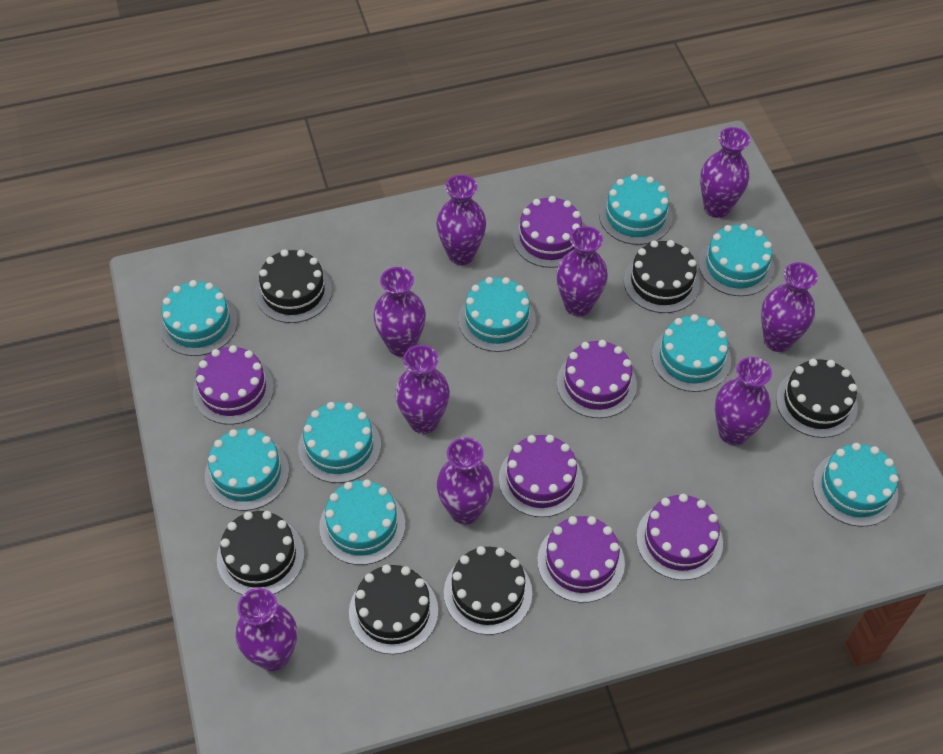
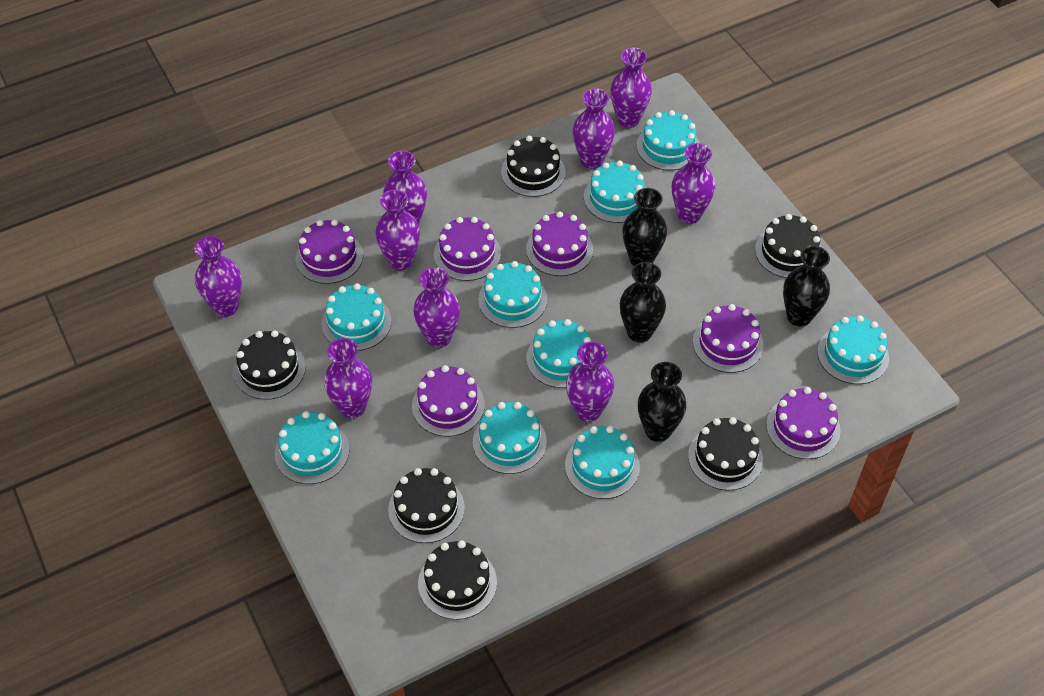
black vase: none = 0 -> [620,262,666,343] [622,188,667,266] [638,362,686,442] [783,246,830,327] = 4

